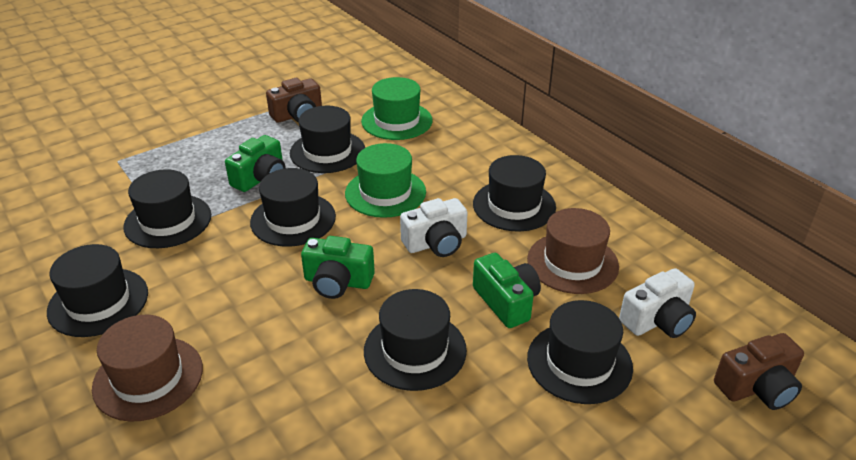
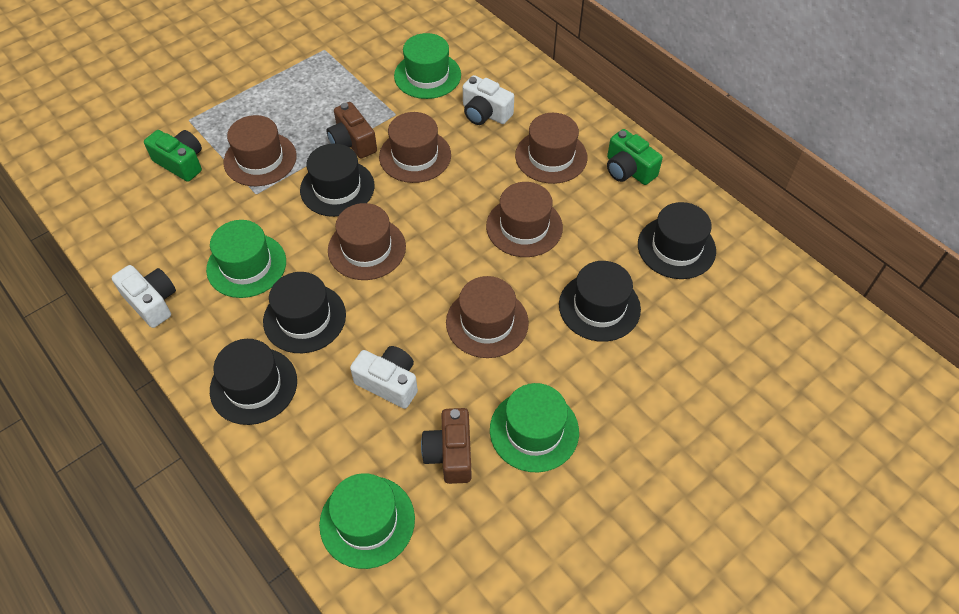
black hat: [47,244,148,337] [123,169,211,248] [250,168,336,247] [290,106,365,173] [364,289,467,391] [473,155,556,231] [527,300,633,404] = 7 -> [210,339,297,425] [263,272,346,353] [300,143,375,217] [559,261,641,342] [638,202,716,279] = 5
brown hat: [92,315,203,422] [527,208,619,294] = 2 -> [224,115,297,186] [328,203,406,280] [379,112,451,183] [446,276,529,358] [486,182,563,257] [515,113,587,184] = 6
green camera: [225,135,286,192] [301,236,375,299] [473,253,541,328] = 3 -> [144,130,202,182] [607,129,663,185] = 2
green hat: [345,143,426,218] [361,77,433,140] = 2 -> [206,220,286,298] [319,473,415,569] [394,33,461,99] [490,383,579,472] = 4
white camera: [400,198,467,257] [619,268,696,338] = 2 -> [112,265,176,328] [350,346,418,409] [463,75,514,125] = 3

